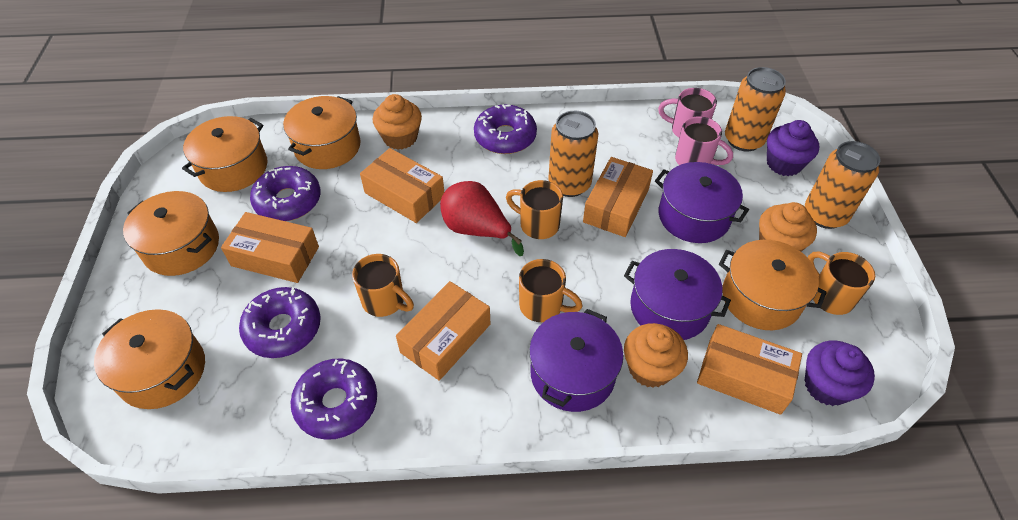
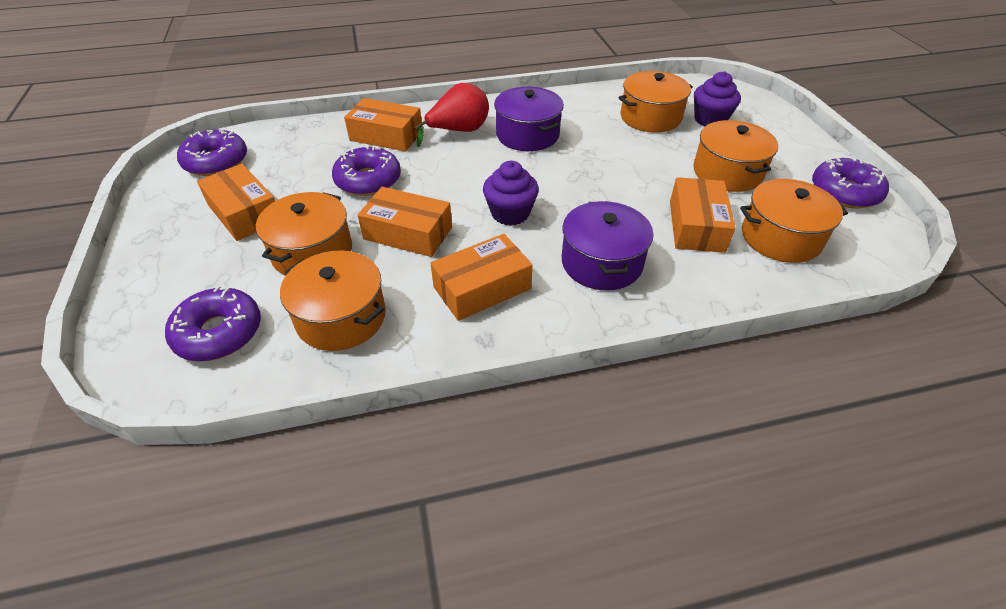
orange can: [548,111,599,197] [725,67,786,152] [805,141,880,229] = 3 -> none = 0
orange cupcake: [373,94,422,149] [624,323,688,388] [759,202,817,252] = 3 -> none = 0
orange mug: [352,254,414,317] [506,180,563,239] [519,259,582,322] [808,252,875,315] = 4 -> none = 0
pink mug: [658,88,717,138] [675,116,733,165] = 2 -> none = 0
purple pot: [529,309,623,412] [624,249,731,340] [655,162,749,243] = 3 -> [494,87,564,151] [562,201,653,290] = 2

